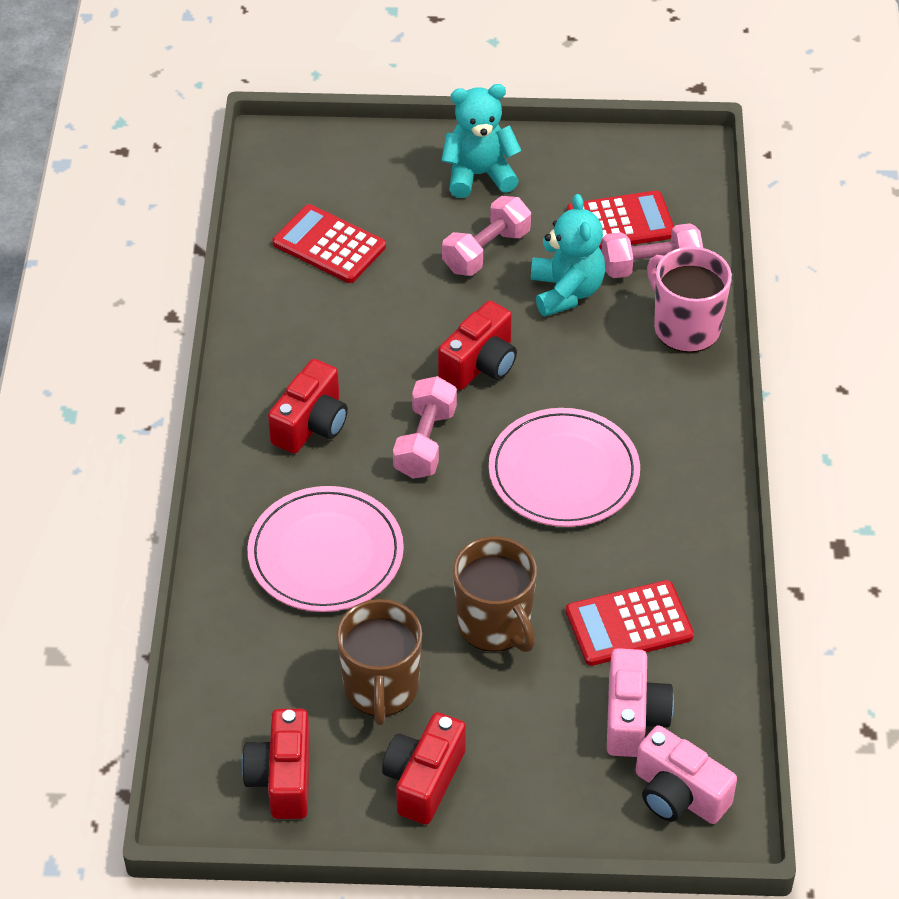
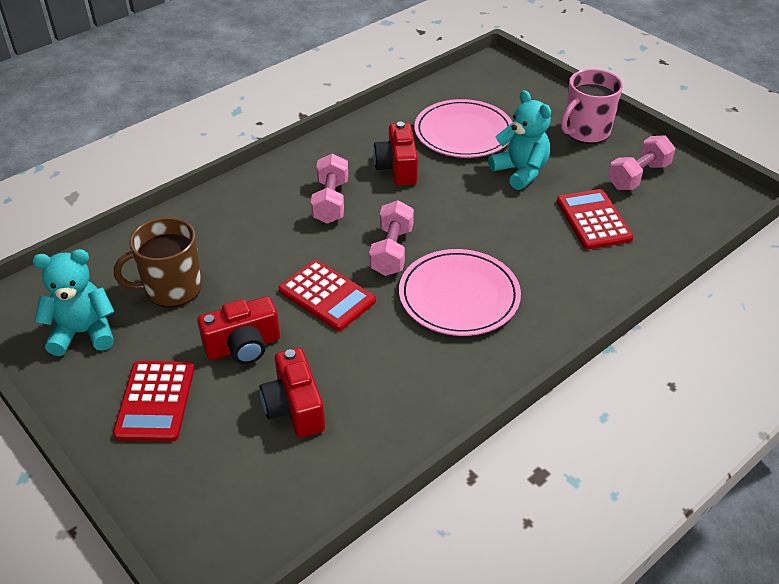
brown mug: [336,599,422,725] [453,537,537,652] = 2 -> [114,217,202,307] = 1
pink camera: [607,648,674,757] [636,725,737,824] = 2 -> none = 0
red camera: [242,709,310,819] [268,359,348,454] [382,712,466,825] [438,300,517,390] = 4 -> [197,296,280,364] [260,348,325,438] [373,122,418,186] = 3

